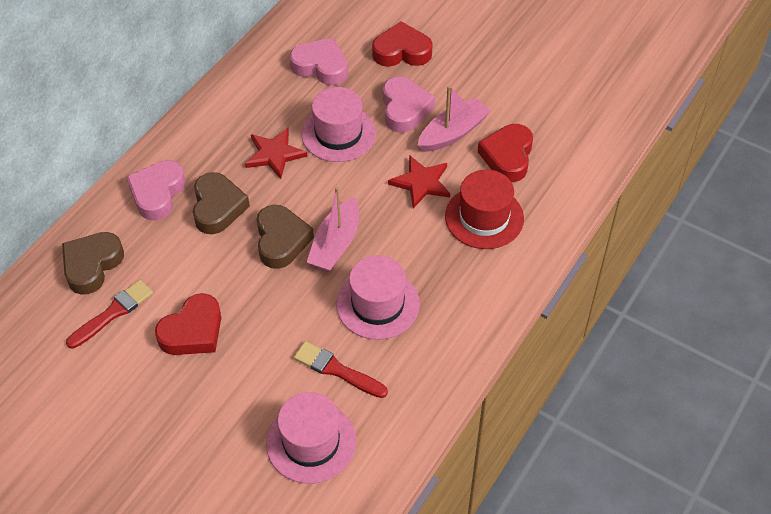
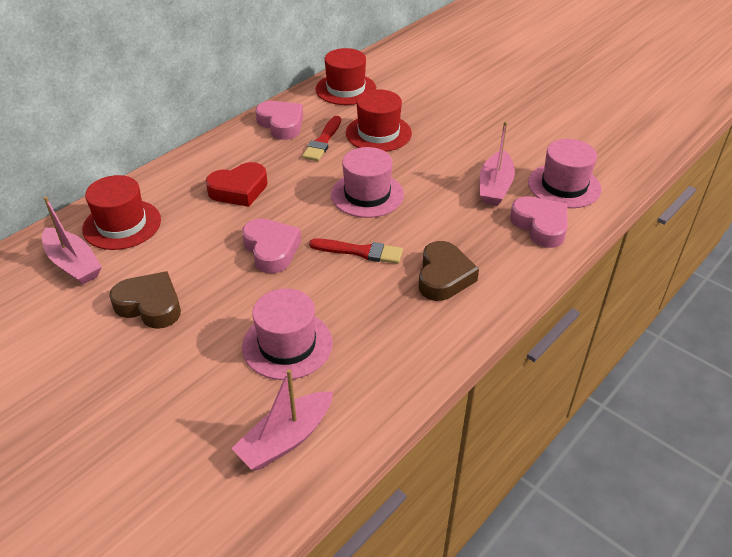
brown heart: [62,232,124,295] [193,172,250,234] [257,205,314,269] = 3 -> [109,271,181,329] [419,241,479,301] = 2
pink boat: [307,187,359,271] [418,86,491,152] = 2 -> [42,196,102,284] [231,369,333,470] [479,121,515,206] = 3
red hat: [445,170,524,249] = 1 -> [82,175,161,250] [315,48,376,105] [346,89,412,152] = 3
red heart: [155,293,221,355] [372,21,433,67] [478,124,533,182] = 3 -> [206,162,268,207] = 1
red star: [245,128,308,179] [388,155,450,208] = 2 -> none = 0

